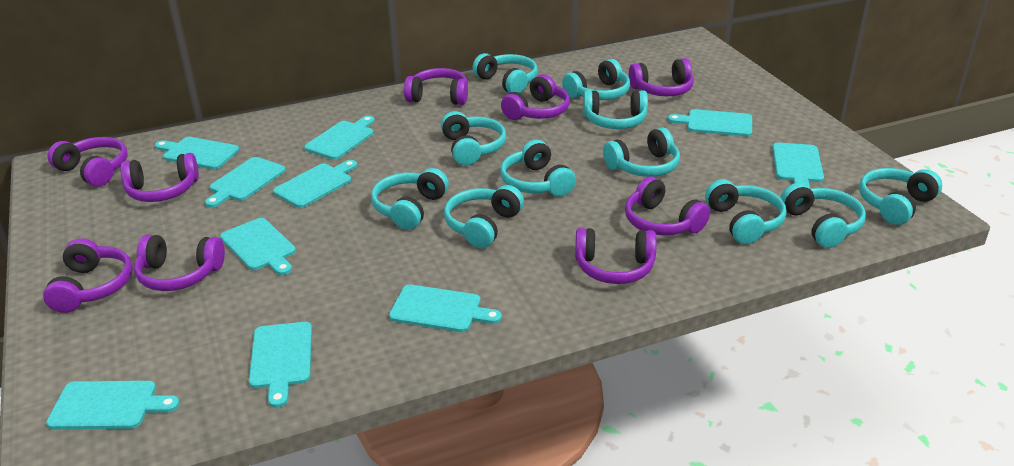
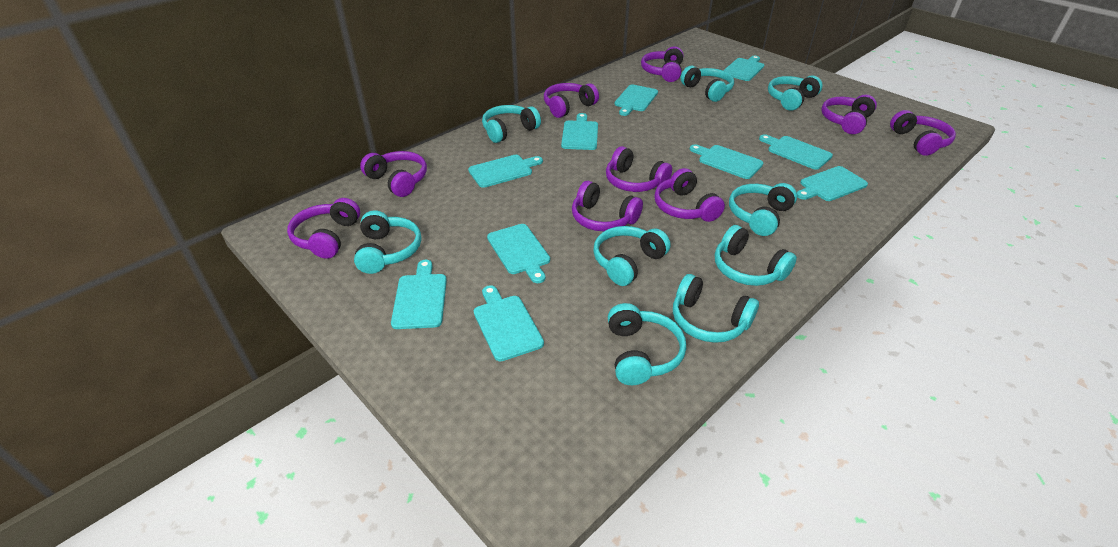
turquoise headphones: [371,168,449,230] [441,111,506,165] [444,185,524,248] [473,53,538,93] [500,140,576,197] [562,59,630,100] [583,90,648,129] [603,127,680,177] [705,179,786,244] [780,183,866,248] [859,168,942,225] = 11 -> [354,210,421,274] [482,105,541,143] [593,226,671,286] [608,303,686,385] [673,274,759,343] [681,66,734,102] [715,225,797,286] [729,183,797,236] [768,75,823,111] = 9

